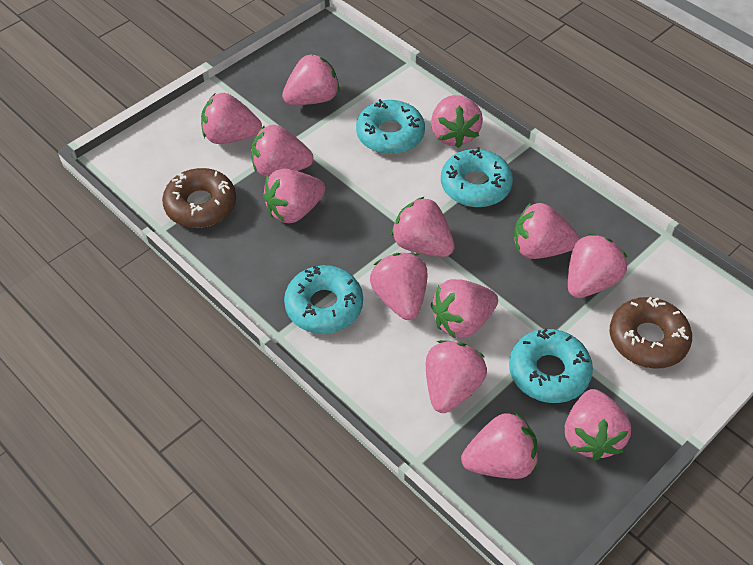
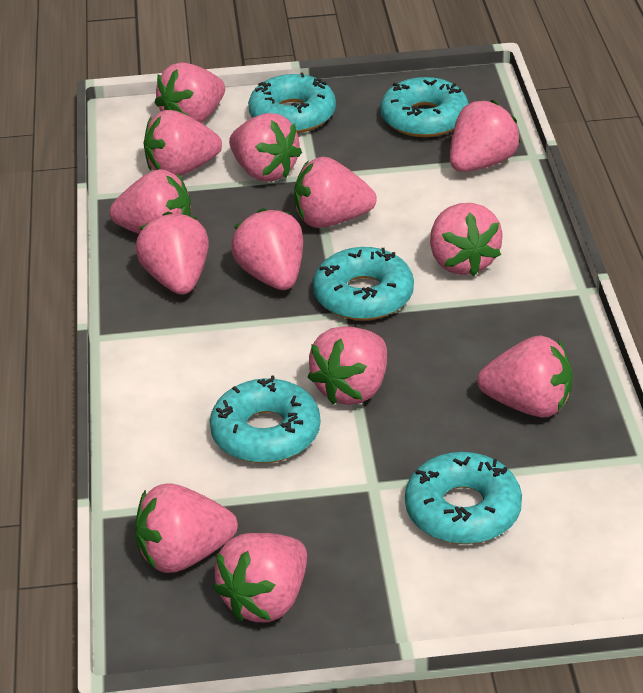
brown donut: [162,168,236,228] [610,297,692,369] = 2 -> none = 0
turquoise donut: [284,265,363,334] [356,99,425,154] [441,147,513,207] [509,328,593,403] = 4 -> [210,376,320,463] [248,72,336,133] [313,247,414,321] [380,77,469,137] [405,452,522,544] = 5

